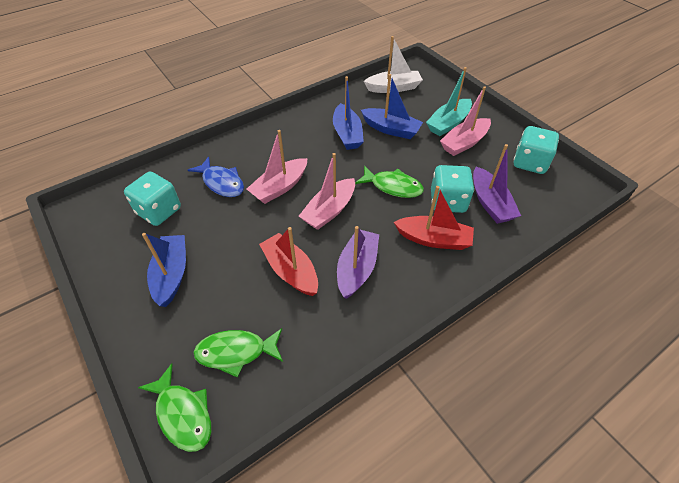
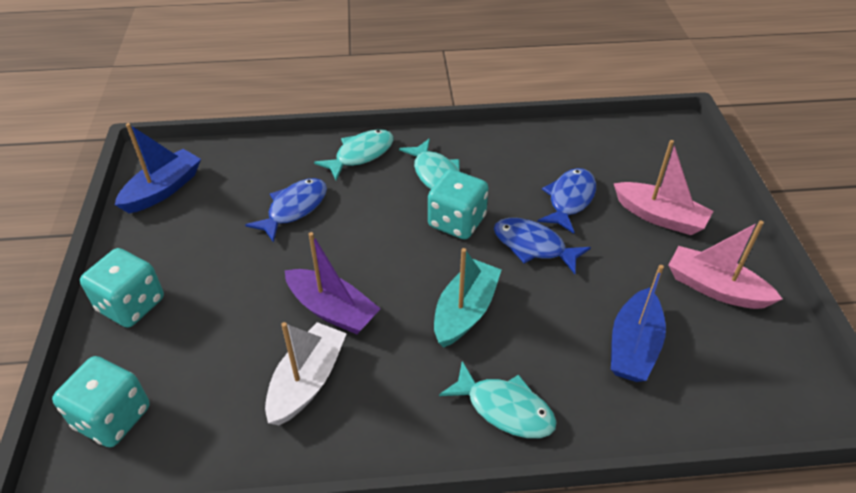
blue boat: [142,233,186,307] [333,76,364,150] [361,74,423,139] = 3 -> [115,123,201,213] [611,265,666,382] = 2
blue fish: [188,156,244,197] = 1 -> [245,178,327,243] [494,218,591,274] [537,168,596,234] = 3
green fish: [138,364,211,452] [193,328,283,378] [355,165,424,198] = 3 -> none = 0
pink boat: [247,130,307,204] [299,153,355,230] [440,86,491,156] = 3 -> [613,140,713,235] [668,221,782,309] = 2
purple boat: [337,226,379,299] [473,144,521,224] = 2 -> [285,232,381,334] = 1
red boat: [259,227,318,296] [394,186,474,250] = 2 -> none = 0
turquoise fish: none = 0 -> [314,129,393,180] [399,138,459,189] [439,361,557,438] = 3

